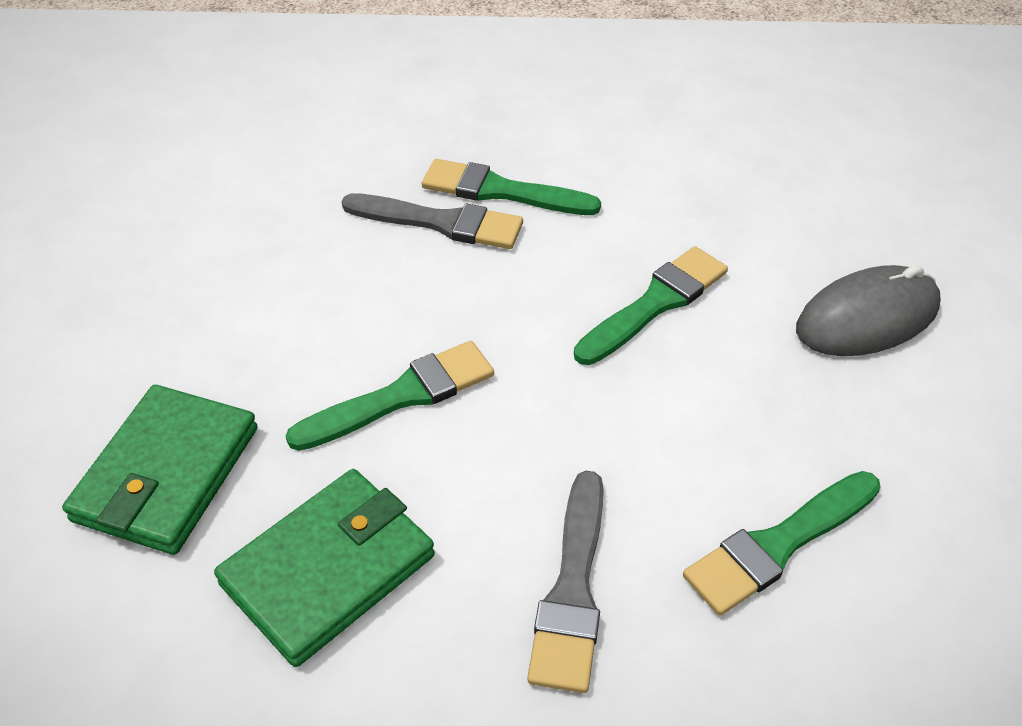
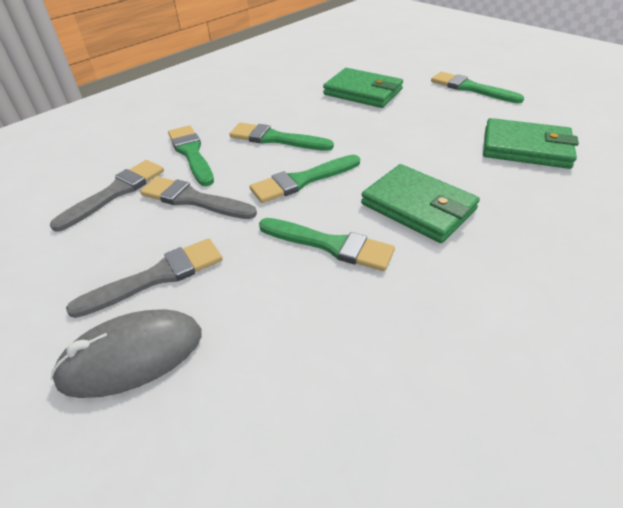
green brush: [286,341,494,451] [422,159,601,215] [574,246,728,365] [683,471,881,616] = 4 -> [168,125,214,186] [230,123,334,151] [250,155,360,203] [259,218,395,271] [431,72,524,103] = 5
green wallet: [62,385,257,555] [214,469,435,667] = 2 -> [323,68,403,108] [361,164,480,243] [483,118,579,169] = 3
grey brush: [342,193,523,249] [527,471,604,693] = 2 -> [50,160,164,232] [66,238,223,318] [140,176,257,219] = 3

